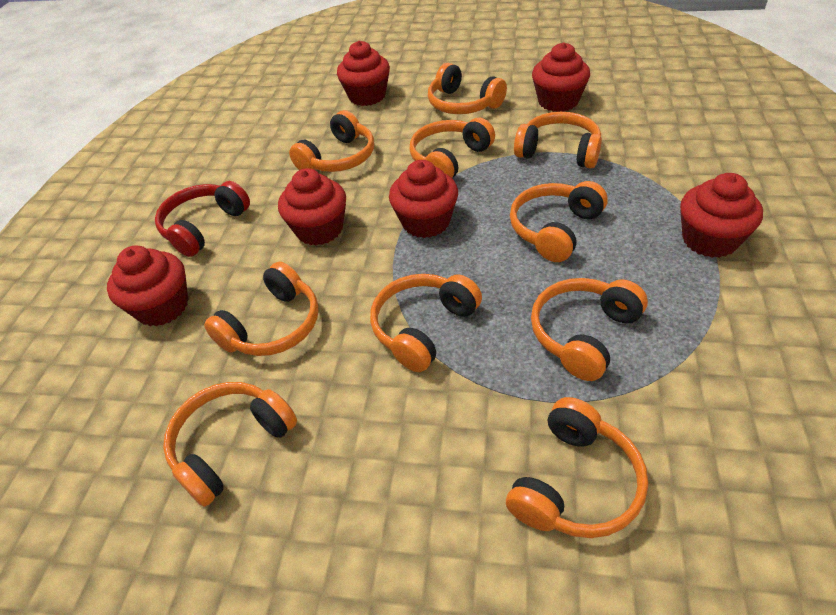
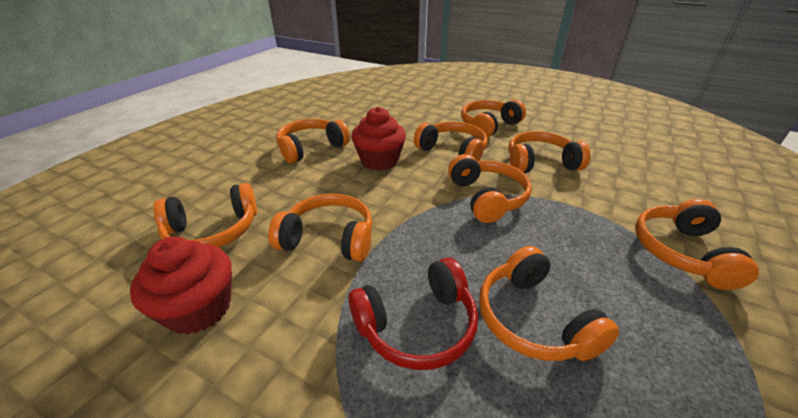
orange headphones: [163,382,297,507] [204,261,319,356] [289,110,374,172] [370,274,482,372] [410,118,495,178] [428,63,507,114] [506,397,648,538] [510,181,608,262] [514,112,602,168] [531,278,648,381] = 10 -> [153,183,257,248] [268,194,372,262] [276,119,350,163] [414,122,488,161] [448,154,532,223] [461,99,526,138] [479,246,620,361] [508,131,590,173] [635,199,759,290] = 9
red cupcake: [107,246,188,326] [278,168,346,245] [337,41,390,106] [389,160,458,238] [532,43,590,112] [680,173,763,258] = 6 -> [130,237,232,335] [352,107,406,170] = 2

